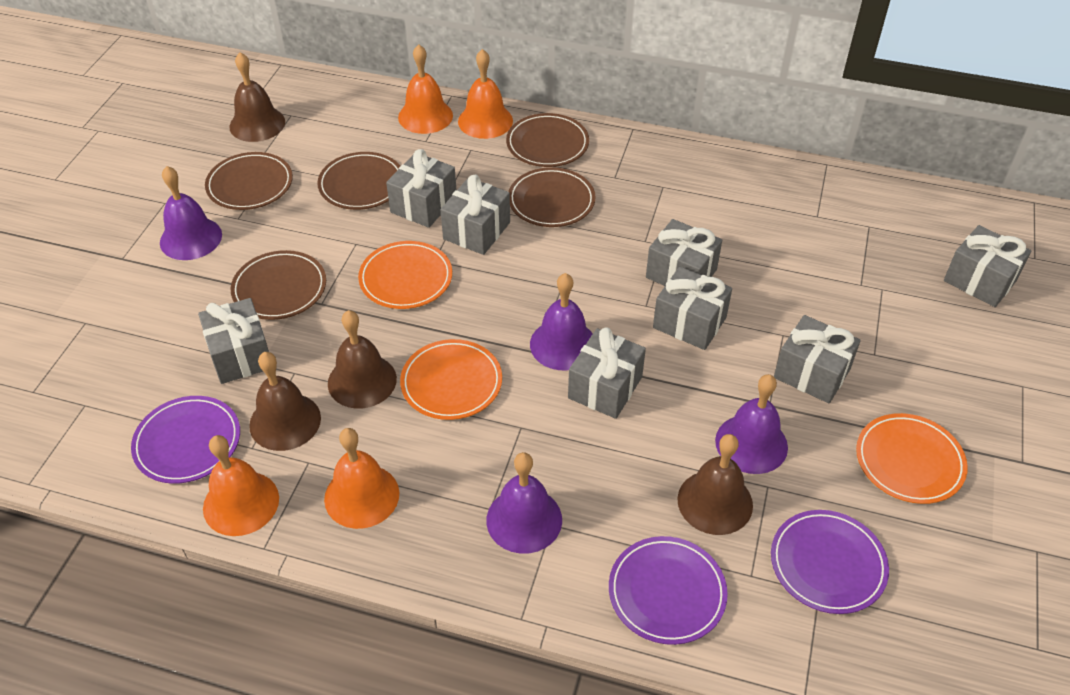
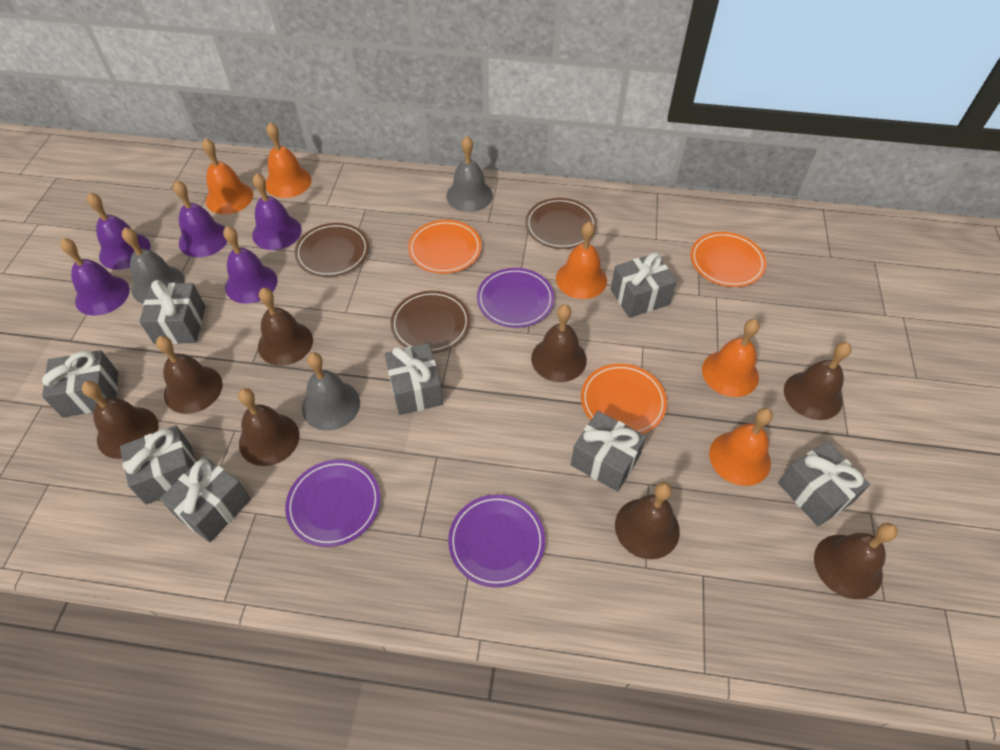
brown bell: [229,52,285,142] [249,352,321,451] [328,310,397,409] [678,434,753,535] = 4 -> [82,381,159,459] [156,336,223,414] [238,388,299,466] [258,288,313,366] [531,304,587,382] [615,482,680,559] [784,342,852,420] [814,523,898,599] = 8
brown plate: [205,152,293,210] [231,250,326,320] [317,152,400,210] [506,113,589,167] [509,167,596,227] = 5 -> [295,223,369,277] [391,291,470,353] [525,198,597,249] = 3
grey bell: none = 0 -> [122,227,185,304] [302,352,360,431] [446,136,493,212] = 3
orange bell: [203,435,279,536] [324,428,399,529] [398,44,453,134] [458,49,513,139] = 4 -> [202,138,253,214] [266,122,312,198] [556,221,607,299] [702,319,760,397] [709,408,773,486] = 5
purple bell: [160,166,222,260] [486,452,562,554] [530,273,593,370] [715,374,788,474] = 4 -> [60,238,130,316] [87,192,151,270] [173,180,228,257] [223,226,278,304] [252,173,302,250] = 5

